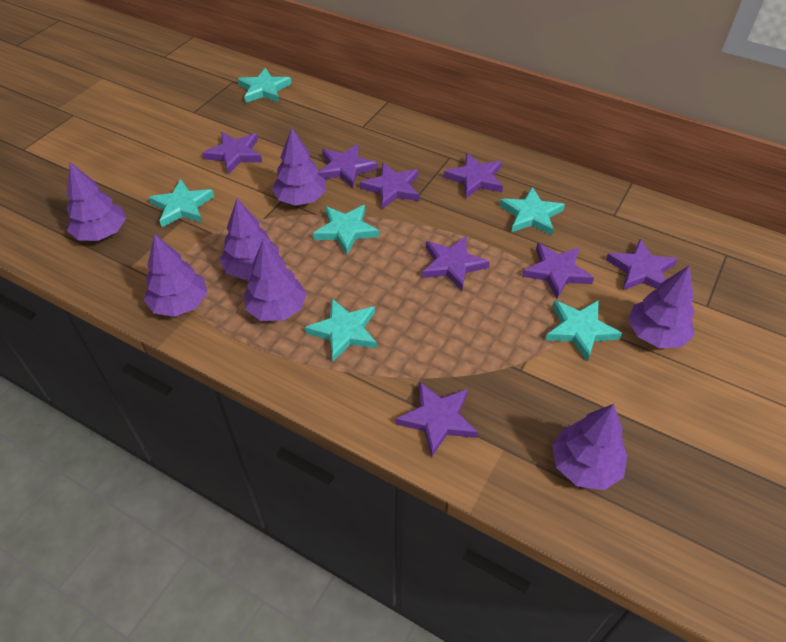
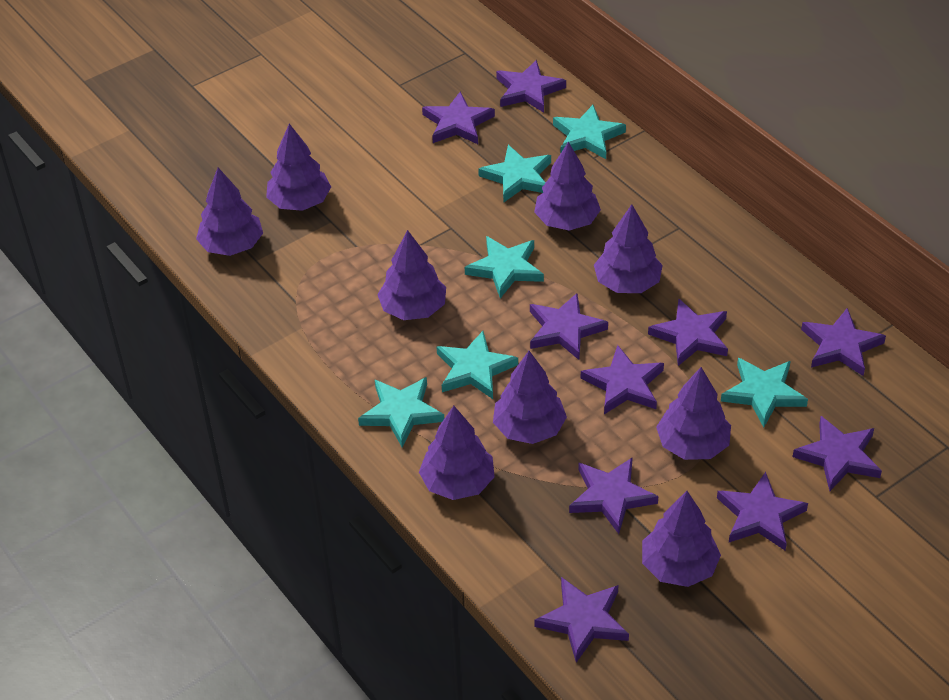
purple star: [202,132,262,174] [318,144,378,188] [360,163,419,209] [396,382,478,457] [422,236,490,291] [444,153,503,198] [522,243,594,299] [606,239,678,290] = 8 -> [422,92,495,144] [496,60,566,113] [530,293,608,360] [535,577,629,663] [569,457,659,534] [580,345,664,414] [648,298,728,366] [717,472,808,550] [793,416,882,491] [801,308,886,376] = 10
purple tree: [67,162,126,241] [144,234,207,317] [220,199,279,280] [244,239,307,321] [272,127,326,206] [552,404,627,490] [628,266,695,348] = 7 -> [196,168,263,256] [266,124,331,211] [377,230,446,320] [419,406,495,500] [493,351,567,444] [534,142,601,231] [594,204,663,293] [642,491,721,587] [656,367,731,460] = 9

